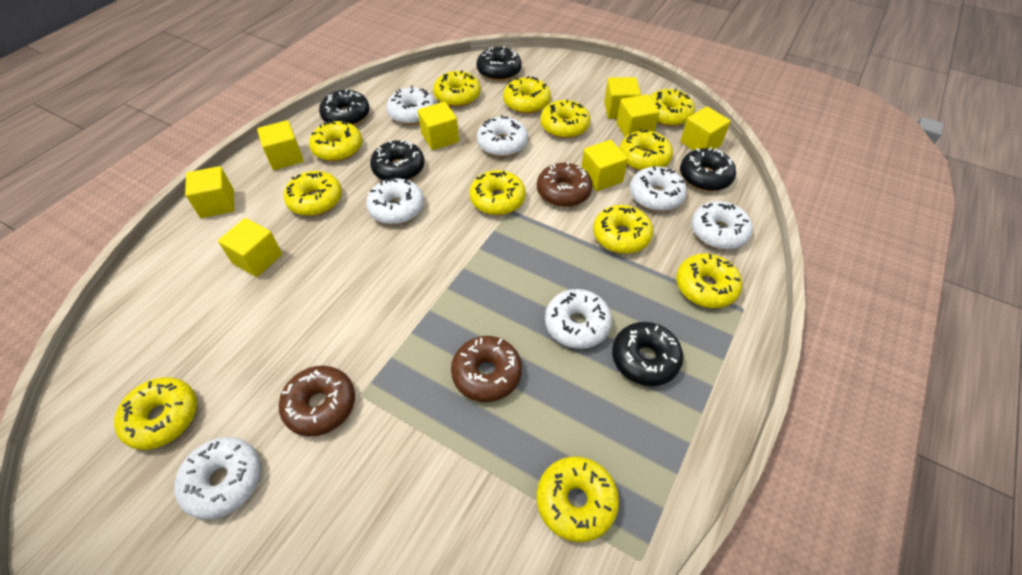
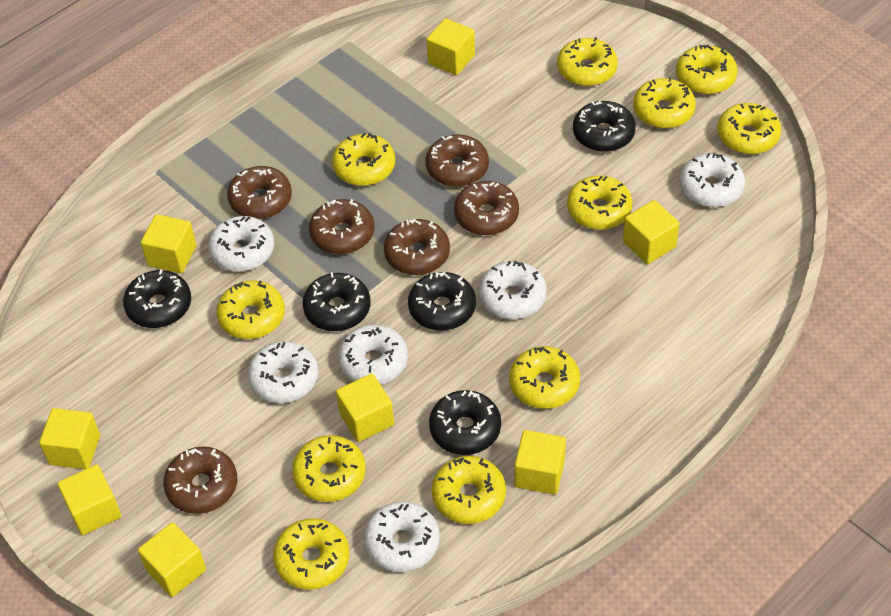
brown donut: [279,366,355,437] [451,336,522,402] [537,161,592,207] = 3 -> [163,446,237,514] [227,166,292,219] [309,199,375,254] [384,219,450,275] [425,134,489,187] [454,181,519,235] = 6
white donut: [174,437,261,520] [366,178,424,224] [386,86,436,125] [477,115,528,157] [545,289,612,349] [630,166,687,211] [691,201,753,250] = 7 -> [208,216,274,272] [248,341,318,403] [338,325,408,385] [364,502,440,572] [479,261,547,319] [680,153,745,207] = 6
yellow donut: [114,377,197,450] [284,171,342,216] [309,120,362,161] [433,70,481,107] [469,170,526,215] [503,76,551,114] [537,457,619,542] [540,99,590,138] [593,205,653,254] [619,129,673,171] [649,89,695,126] [676,253,742,308] = 12 -> [216,280,285,339] [273,518,349,590] [292,435,366,502] [332,133,395,186] [432,456,506,524] [509,346,580,409] [557,37,618,86] [567,175,632,230] [633,77,696,128] [676,44,738,94] [717,103,781,154] = 11

